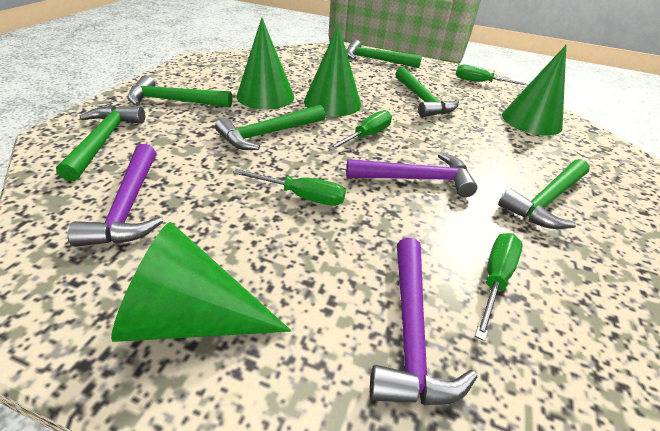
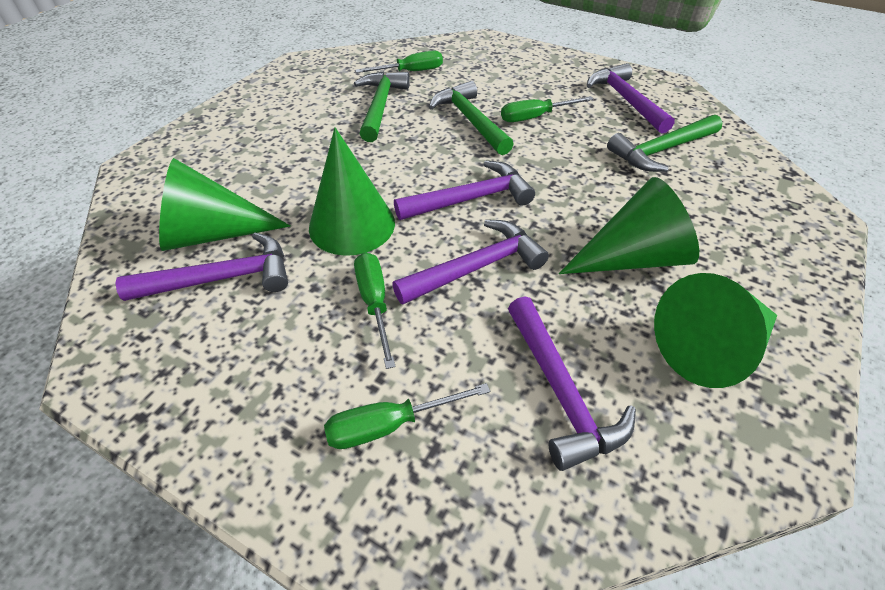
green hammer: [56,105,145,181] [127,75,232,107] [215,105,326,150] [346,40,422,68] [395,67,459,117] [498,159,590,229] = 6 -> [354,71,410,142] [429,81,514,155] [607,115,723,172] = 3
purple hammer: [67,144,163,247] [346,152,478,197] [370,238,477,405] = 3 -> [115,233,288,301] [392,220,549,304] [394,161,535,220] [508,297,636,471] [587,63,675,134] = 5

